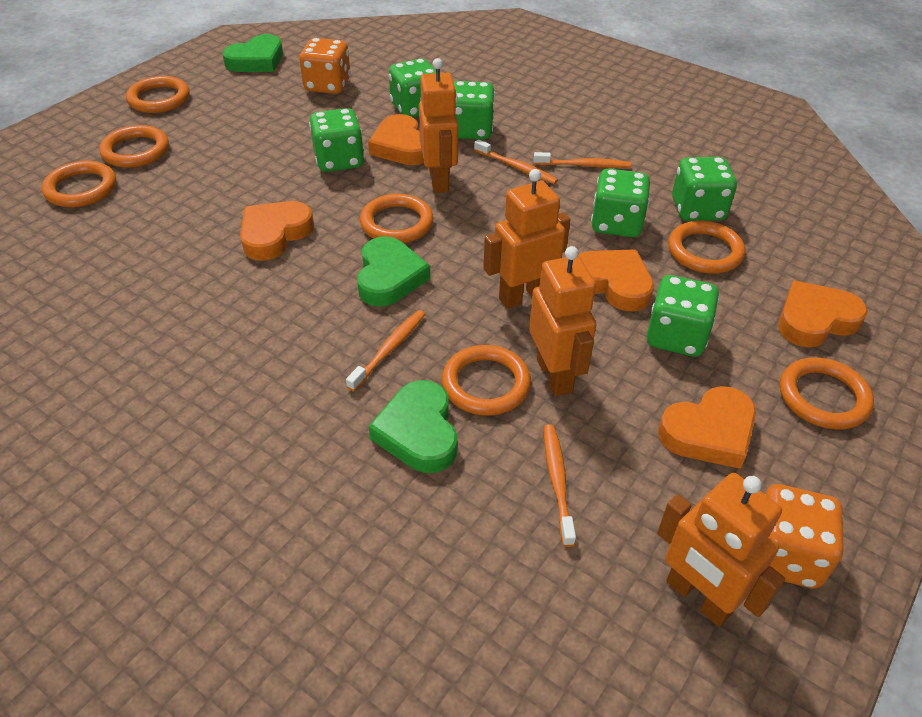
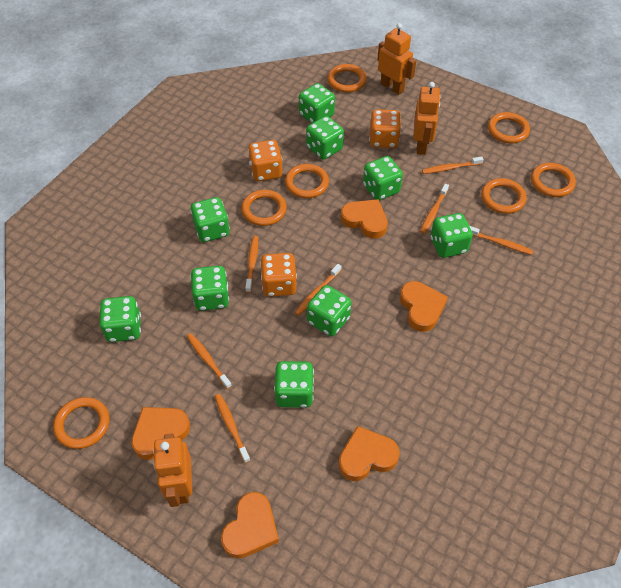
green dice: [309,108,364,172] [389,58,436,117] [454,81,495,140] [591,169,650,237] [646,275,719,357] [672,157,737,221] = 6 -> [100,296,141,342] [190,197,230,242] [190,266,229,311] [274,361,314,408] [299,83,335,123] [306,116,344,160] [307,285,351,336] [363,156,403,200] [431,213,473,258] = 9
green heart: [222,34,283,72] [357,236,430,307] [369,380,457,473] = 3 -> none = 0
orange dice: [299,38,351,94] [765,484,844,588] = 2 -> [248,140,282,181] [260,253,297,297] [369,109,401,148] = 3
orange robot: [419,58,458,193] [483,169,571,309] [529,246,596,396] [657,473,785,627] = 4 -> [153,433,192,507] [377,23,416,95] [414,82,440,155] = 3
orange toothbrush: [346,310,425,391] [474,139,558,184] [534,152,631,168] [544,424,576,547] = 4 -> [187,333,232,389] [215,394,250,463] [245,236,258,293] [295,264,341,316] [420,184,449,234] [422,156,483,174] [469,226,533,255] = 7

